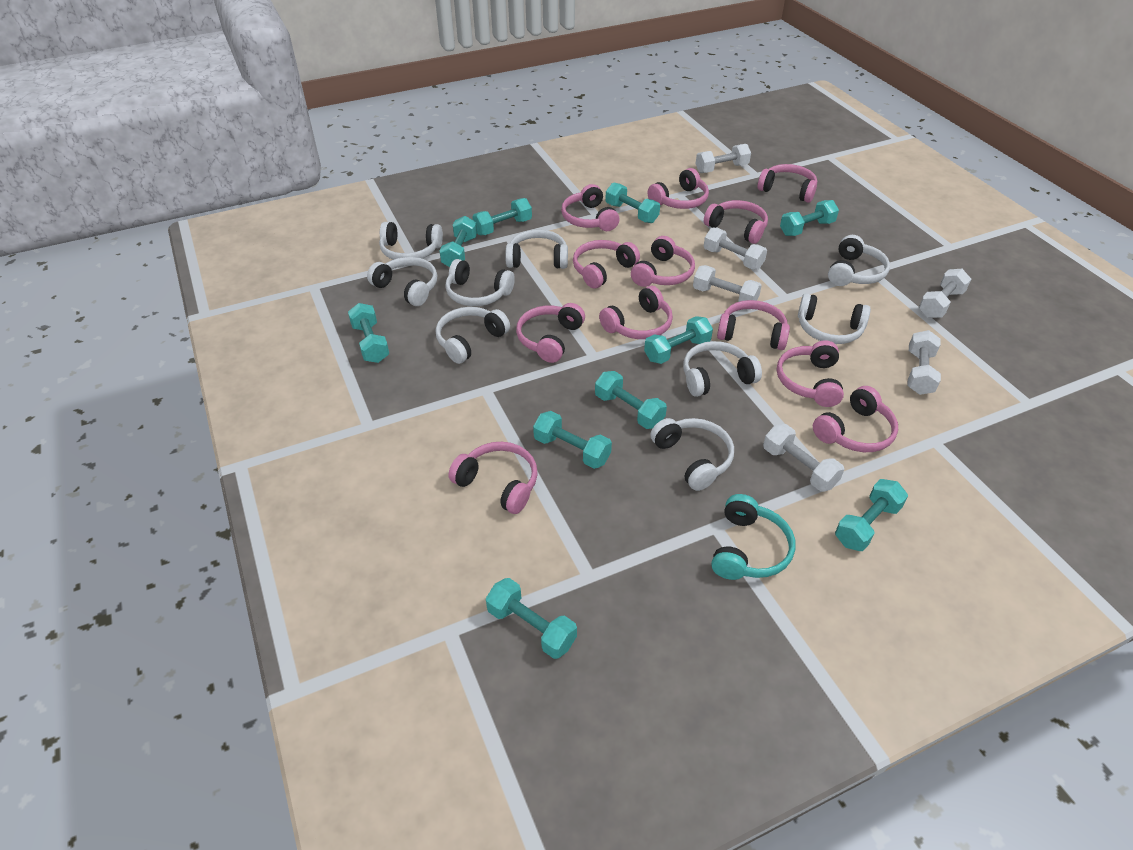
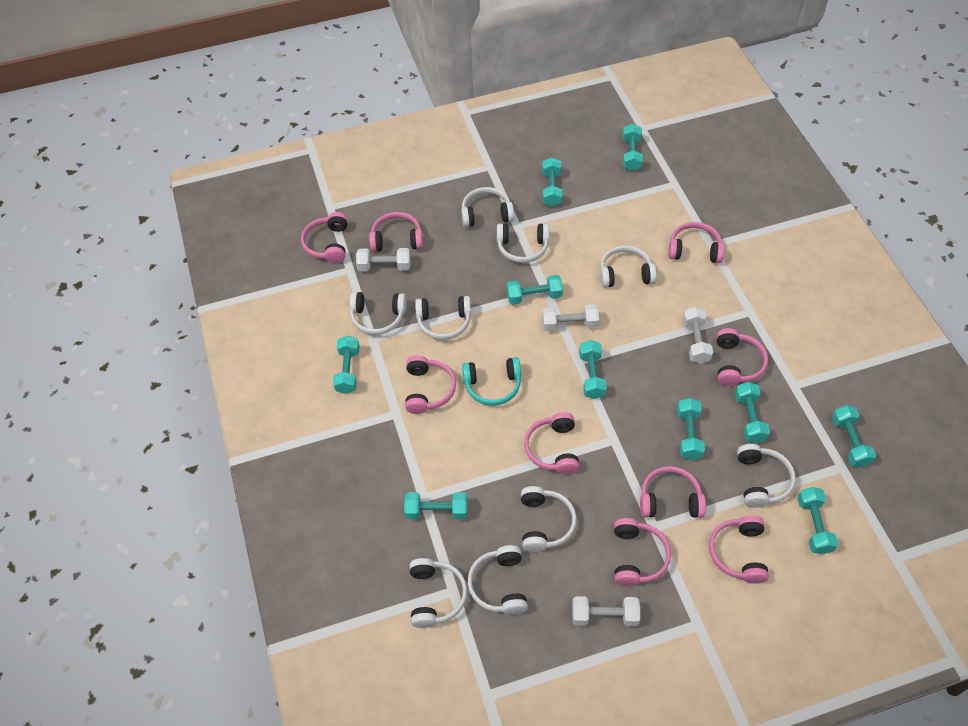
pink headphones: [448,442,538,514] [516,303,585,363] [561,184,619,231] [573,240,640,289] [599,286,673,339] [631,236,695,287] [648,168,709,209] [704,200,768,244] [717,300,790,350] [758,164,817,203] [777,340,844,407] [813,386,898,452] = 12 -> [301,212,348,263] [369,212,423,252] [405,355,456,414] [524,412,579,474] [614,518,671,586] [640,466,706,518] [668,222,724,263] [709,516,769,584] [716,328,768,386] = 9
white dumbbell: [693,265,762,302] [696,144,751,173] [704,227,767,270] [763,424,844,491] [908,330,941,395] [919,269,971,318] = 6 -> [356,248,411,271] [542,304,599,331] [572,596,640,626] [683,307,713,364] = 4

